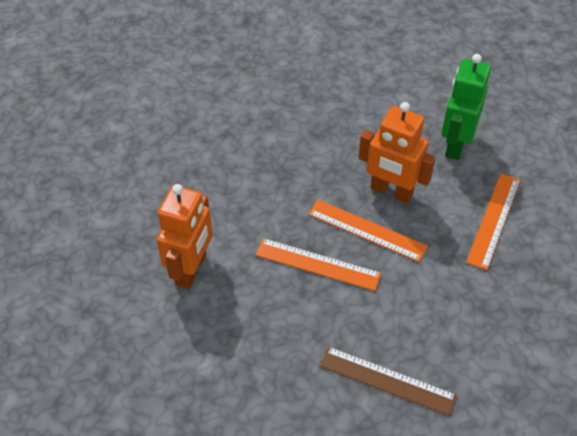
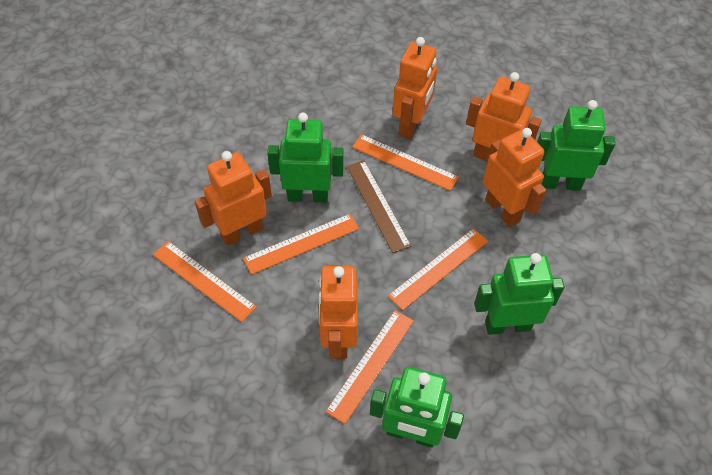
green robot: [441,54,491,160] = 1 -> [267,113,344,203] [370,367,464,448] [474,253,565,335] [537,100,615,191] = 4
orange robot: [157,184,213,289] [358,102,436,203] = 2 -> [195,151,272,246] [318,265,358,359] [392,37,437,139] [466,72,542,160] [483,128,547,227] = 5
orange ruler: [256,238,382,291] [308,200,428,262] [466,174,520,270] = 3 -> [153,241,257,322] [243,214,359,275] [325,310,414,424] [352,134,459,191] [388,228,488,310] = 5

